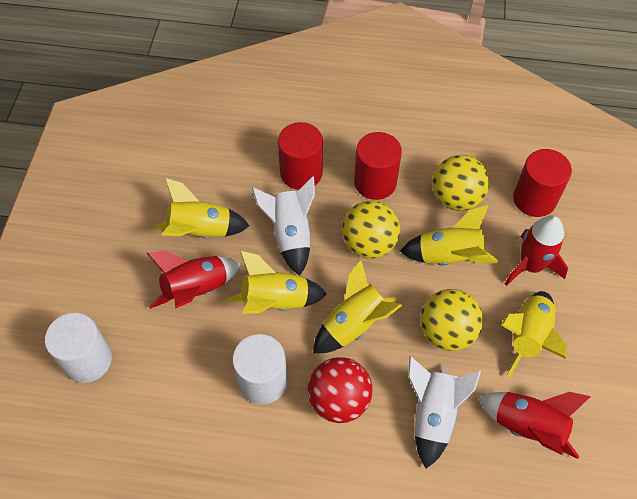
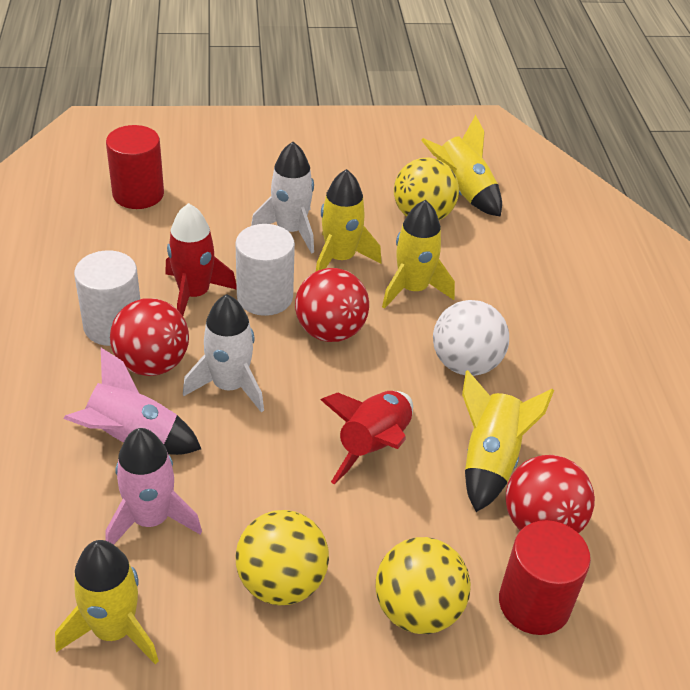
pink rocket: none = 0 -> [64,348,201,455] [105,428,202,545] = 2
red ball: [308,357,373,423] = 1 -> [110,298,189,376] [295,268,369,342] [505,455,595,533] = 3
red cylinder: [278,122,323,190] [354,132,402,200] [513,149,572,217] = 3 -> [106,125,164,209] [499,520,591,635] = 2
red rocket: [147,251,241,309] [478,392,591,459] [505,215,568,286] = 3 -> [165,203,237,316] [321,391,413,484] = 2
white ball: none = 0 -> [433,300,509,376] = 1

